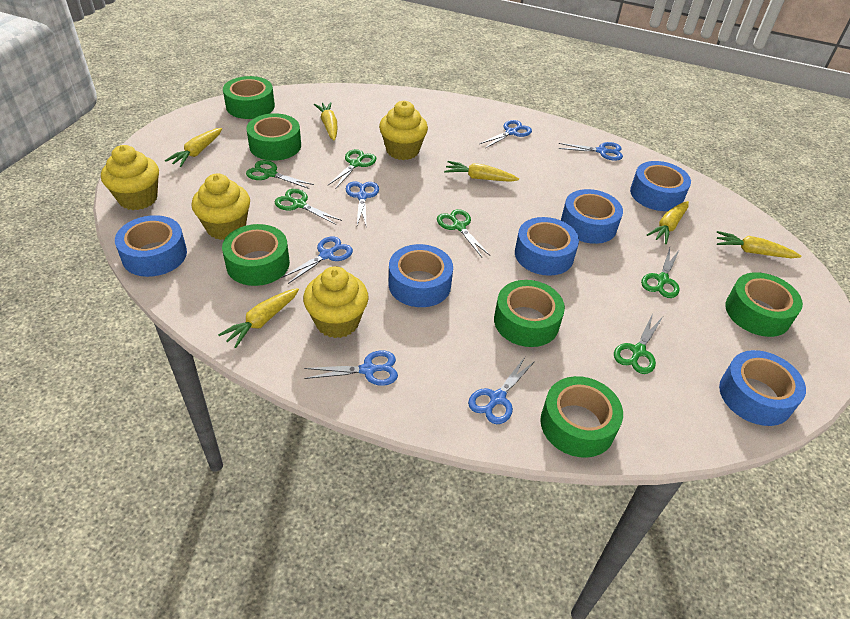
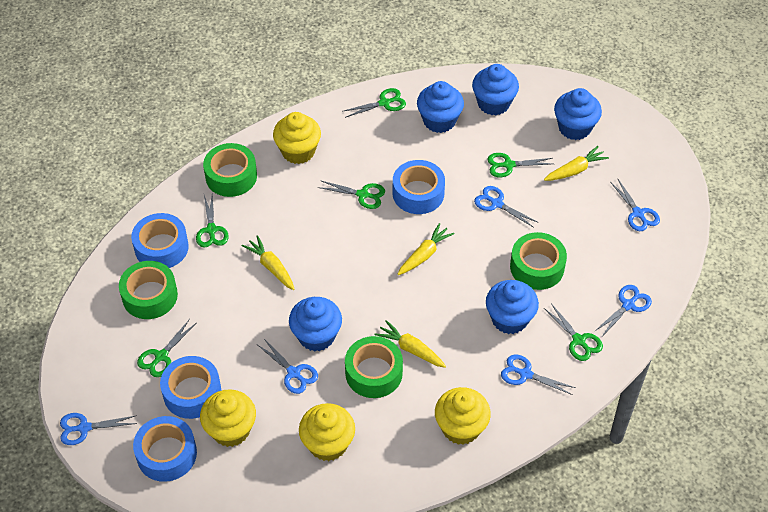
blue cupcake: none = 0 -> [289,297,342,352] [417,81,464,133] [472,64,519,115] [486,280,539,334] [554,88,602,140] = 5
blue tape: [115,215,187,277] [389,244,453,307] [515,217,579,276] [561,189,623,244] [630,161,691,211] [719,350,806,426] = 6 -> [131,213,189,268] [133,416,197,482] [160,356,221,419] [393,160,445,214] = 4
green tape: [222,224,290,286] [223,76,275,119] [246,113,301,161] [494,280,565,347] [540,376,623,458] [725,272,803,337] = 6 -> [119,261,178,319] [203,143,257,197] [345,336,403,398] [510,232,567,290] = 4
yellow carrot: [165,128,222,167] [218,288,299,348] [314,102,338,141] [444,161,519,182] [647,201,689,244] [716,231,801,258] = 6 -> [242,235,294,290] [374,320,446,368] [398,223,455,275] [544,146,609,181] = 4

